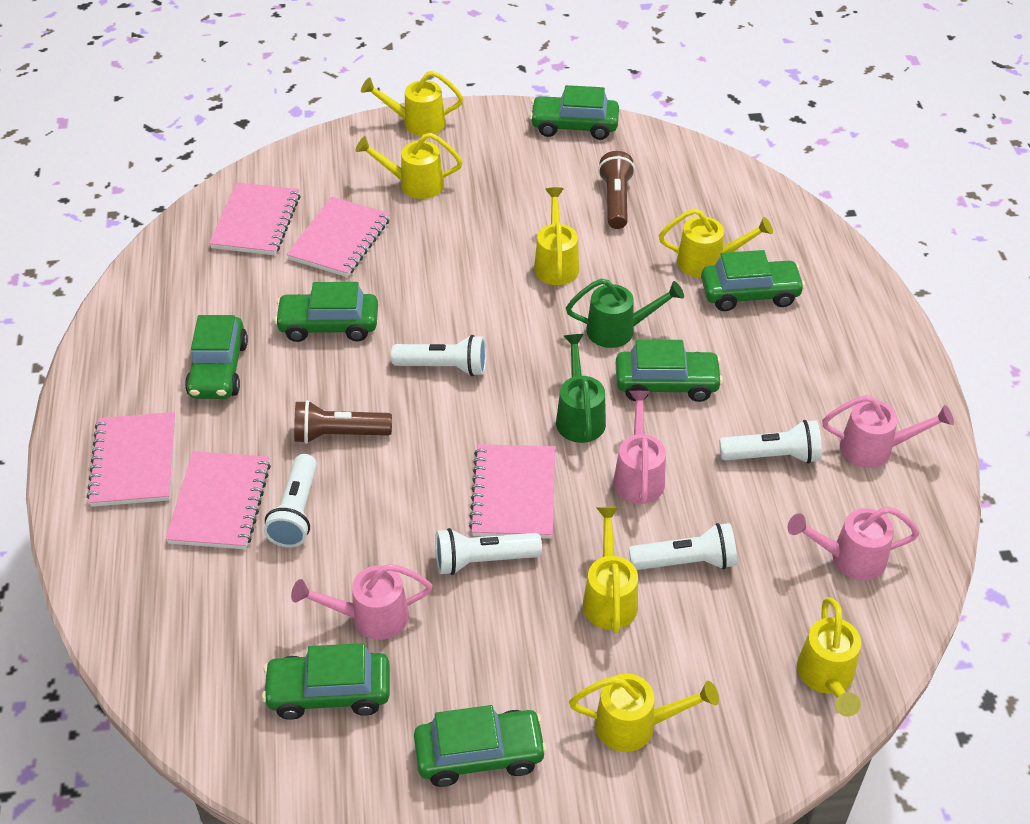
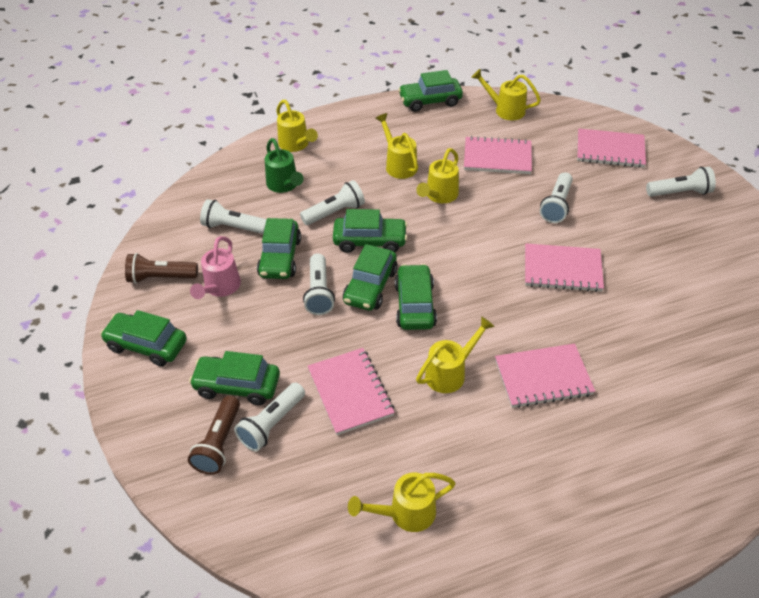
green watering can: [556,334,606,443] [566,279,684,348] = 2 -> [265,138,304,193] = 1
pink watering can: [291,564,433,640] [613,391,666,504] [787,507,919,581] [822,395,954,468] = 4 -> [190,236,241,299] = 1
white flashlight: [264,454,317,547] [391,335,487,376] [435,528,542,575] [629,523,737,570] [719,420,822,464] = 5 -> [200,199,267,234] [234,382,305,452] [300,180,365,225] [303,253,335,315] [540,172,573,223] [646,167,716,197] = 6
yellow watering can: [355,133,463,199] [361,71,463,136] [534,187,579,285] [569,673,719,752] [583,507,638,633] [659,209,773,277] [797,597,861,717] = 7 -> [276,100,318,152] [348,473,455,532] [375,113,418,179] [416,148,459,203] [416,316,495,393] [471,69,541,120] = 6

